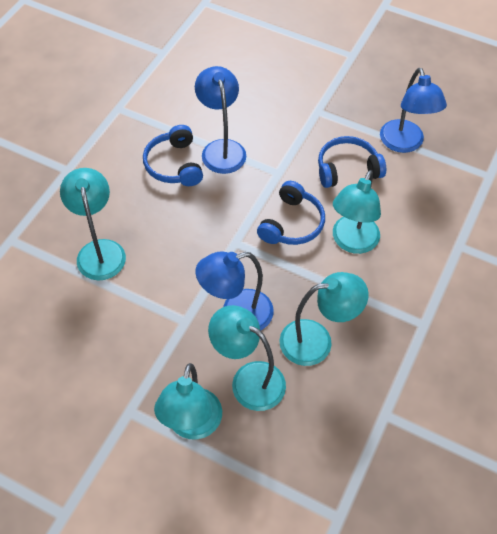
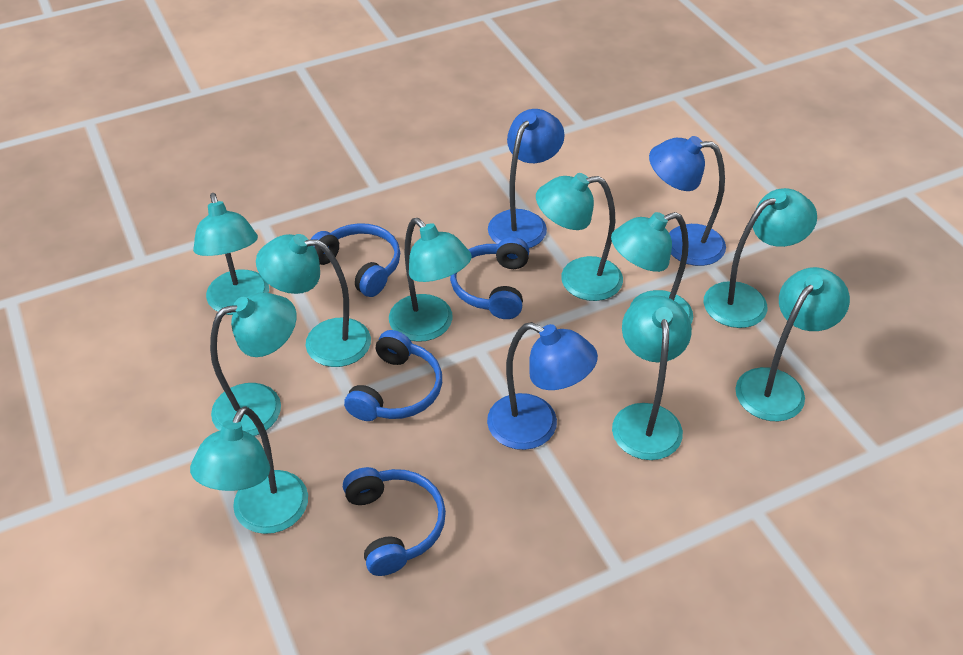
blue headphones: [143,125,203,186] [257,181,325,245] [318,136,386,188] = 3 -> [311,223,400,297] [343,467,446,576] [344,330,442,421] [450,237,529,319] = 4
turquoise lamp: [60,168,126,280] [154,363,222,440] [208,305,286,411] [279,272,369,366] [333,170,381,254] = 5 -> [190,406,308,534] [193,193,269,315] [210,293,297,436] [256,234,371,367] [389,218,472,342] [536,173,623,301] [611,212,693,324] [612,295,692,460] [704,188,817,328] [735,267,850,421] = 10

